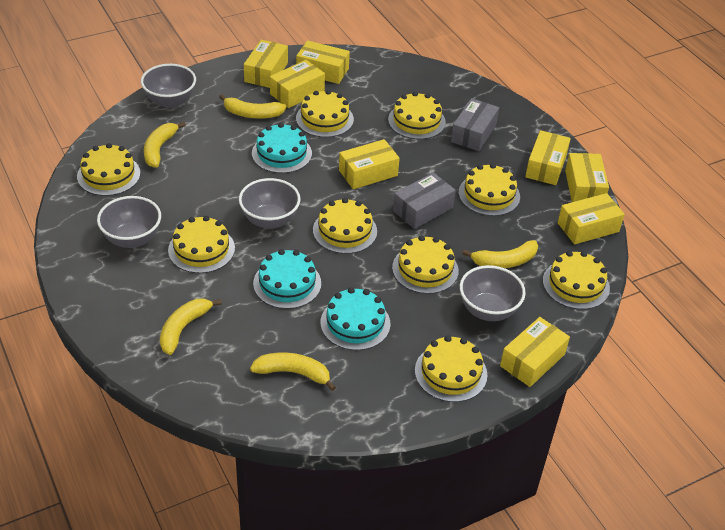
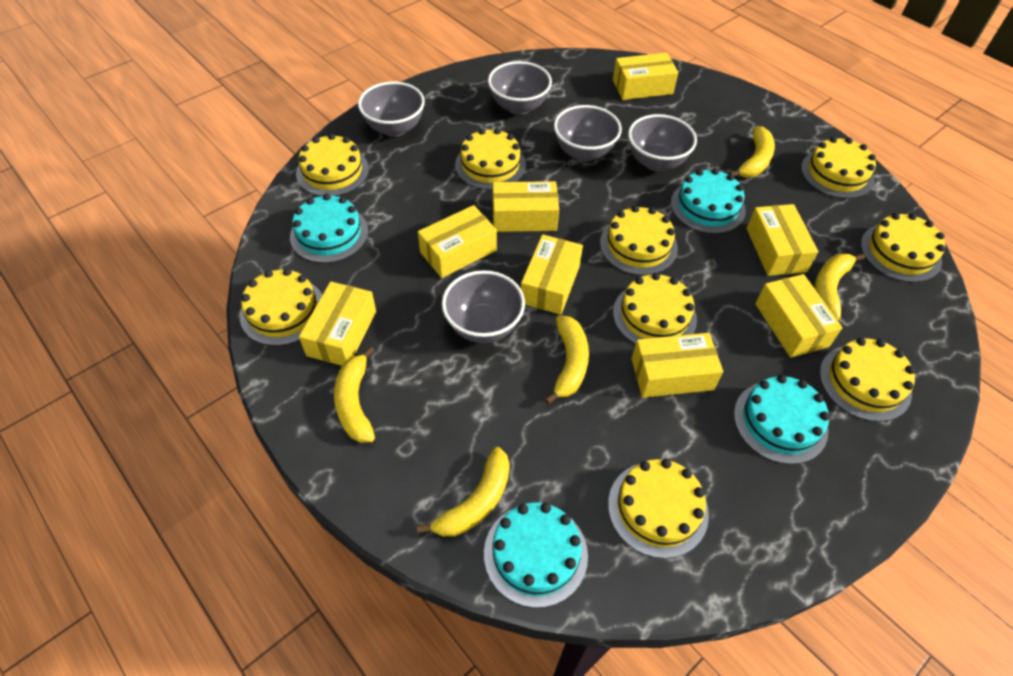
grey bowl: [97,196,161,248] [141,64,196,108] [239,178,300,229] [460,265,526,321] = 4 -> [358,82,425,137] [442,270,525,343] [488,61,552,115] [554,105,622,162] [628,114,697,171] = 5
grey box: [393,173,456,229] [451,98,499,151] = 2 -> none = 0
turquoise cake: [252,123,312,173] [253,249,321,309] [320,287,390,350] = 3 -> [290,194,368,263] [484,502,588,608] [671,168,746,234] [734,375,830,464] = 4

